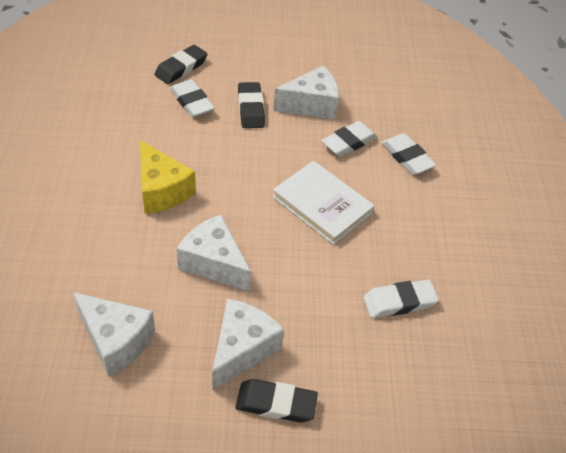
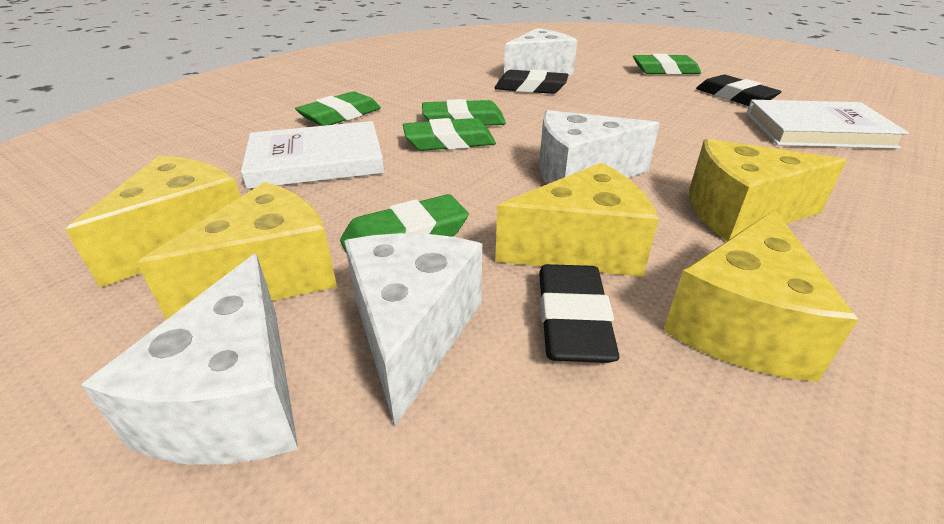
green eraser: none = 0 -> [295,91,381,126] [340,194,469,254] [403,118,496,151] [422,99,506,126] [633,54,701,75] = 5
white book: [272,161,375,245] = 1 -> [241,121,384,189] [746,100,909,149] = 2
white eraser: [170,80,214,117] [322,121,377,157] [363,280,439,318] [382,133,436,175] = 4 -> none = 0
yellow cheese: [140,140,196,214] = 1 -> [65,156,241,288] [137,182,337,320] [495,163,659,277] [663,210,859,382] [689,139,847,241] = 5

